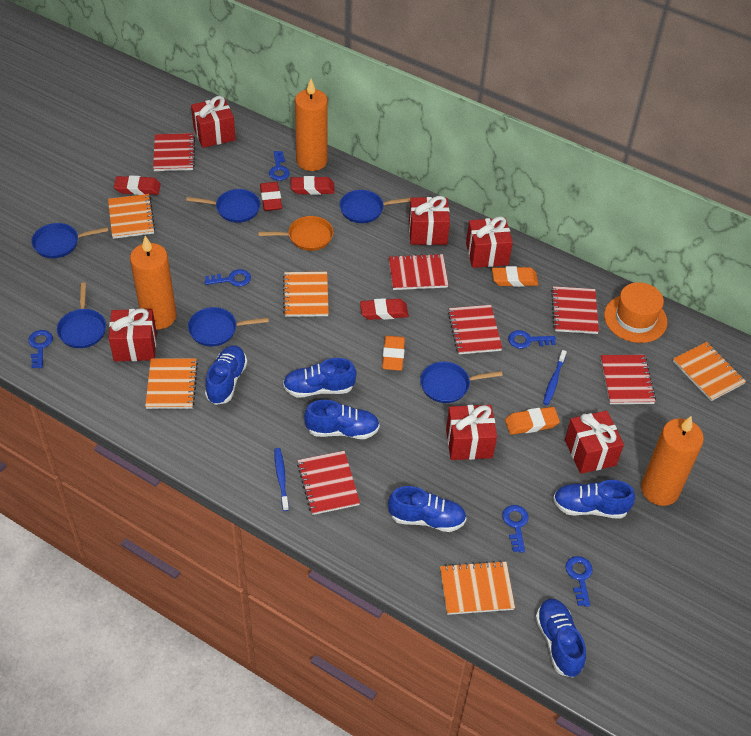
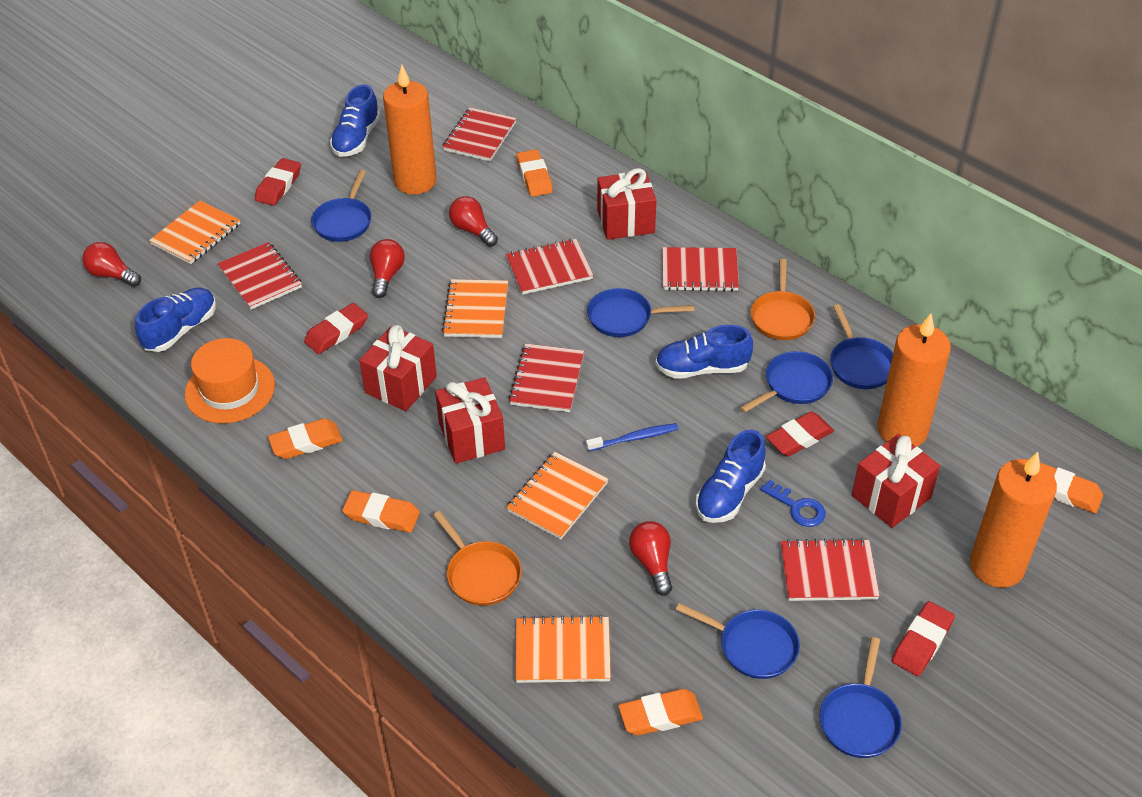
blue key: [28,330,53,369] [205,269,251,287] [269,151,290,181] [502,505,529,553] [508,330,556,349] [566,556,593,607] = 6 -> [760,480,826,527] = 1
blue shoe: [205,346,247,405] [283,358,357,397] [304,400,380,439] [388,486,467,532] [535,599,586,678] [553,480,635,519] = 6 -> [135,288,216,352] [330,85,380,157] [655,325,753,379] [695,430,766,523] = 4
blue toothbrush: [275,448,289,511] [543,350,567,405] = 2 -> [586,423,679,451] = 1
orange eraser: [382,336,405,371] [492,266,538,287] [505,407,560,435] = 3 -> [268,418,343,459] [342,490,420,533] [516,149,553,197] [618,689,703,735] [1040,463,1103,514] = 5
orange notebook: [108,194,155,239] [145,358,198,409] [283,272,329,317] [440,561,515,615] [673,342,746,401] = 5 -> [149,201,240,264] [442,279,508,338] [506,452,608,539] [515,615,611,683] = 4
orange pan: [258,216,333,251] = 1 -> [433,511,522,606] [751,259,815,340] = 2
red gift: [109,308,157,361] [191,96,236,148] [409,196,450,245] [446,405,497,460] [466,216,513,268] [565,411,624,474] = 6 -> [359,325,437,411] [435,377,505,464] [597,168,656,240] [852,434,940,528] = 4
red light bulb: none = 0 -> [82,242,141,287] [370,239,405,298] [449,196,498,247] [629,521,672,596] = 4

